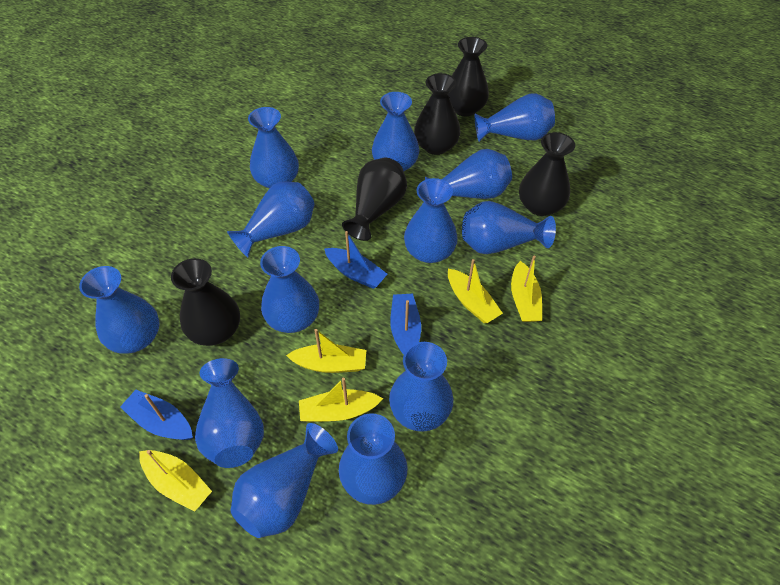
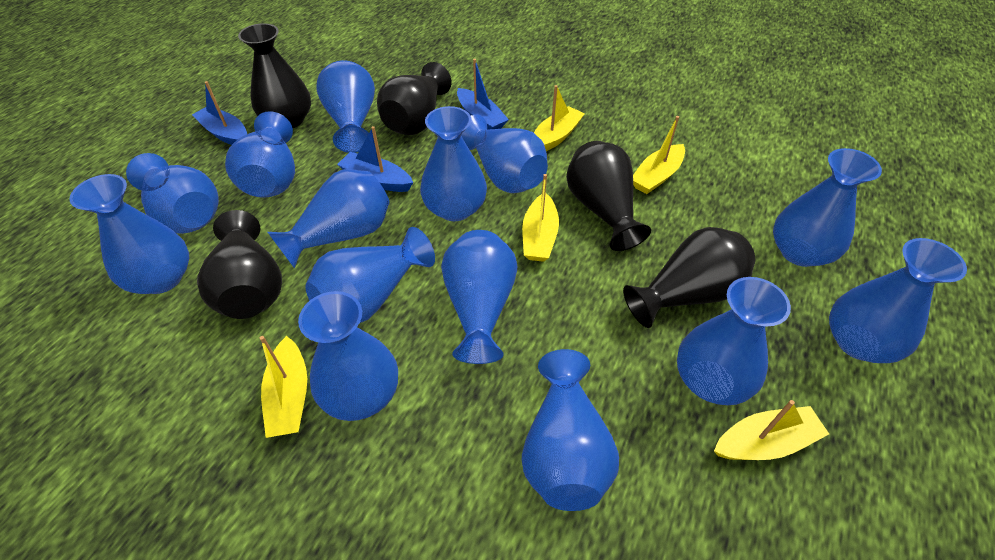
blue vase: [79,266,159,353] [195,358,264,468] [227,182,315,257] [231,423,338,538] [248,107,299,188] [260,246,319,333] [339,413,408,505] [372,92,419,171] [389,342,453,432] [404,178,458,263] [425,149,512,199] [462,201,556,254] [475,93,555,142] = 13 -> [69,174,189,294] [126,153,219,234] [225,111,295,198] [268,169,390,269] [298,291,398,421] [305,227,435,323] [316,60,375,153] [420,106,487,221] [441,230,517,364] [461,115,548,193] [522,349,619,511] [677,277,791,405] [773,148,882,267] [829,238,967,363] = 14

